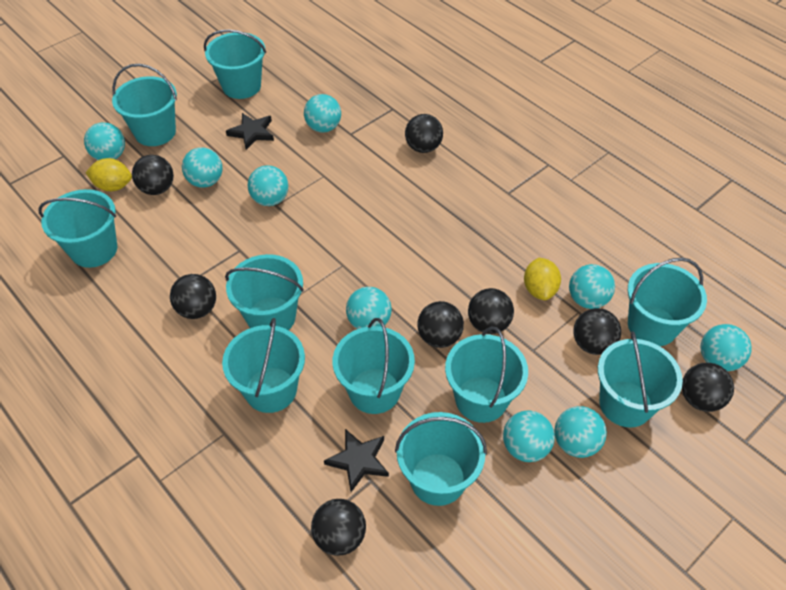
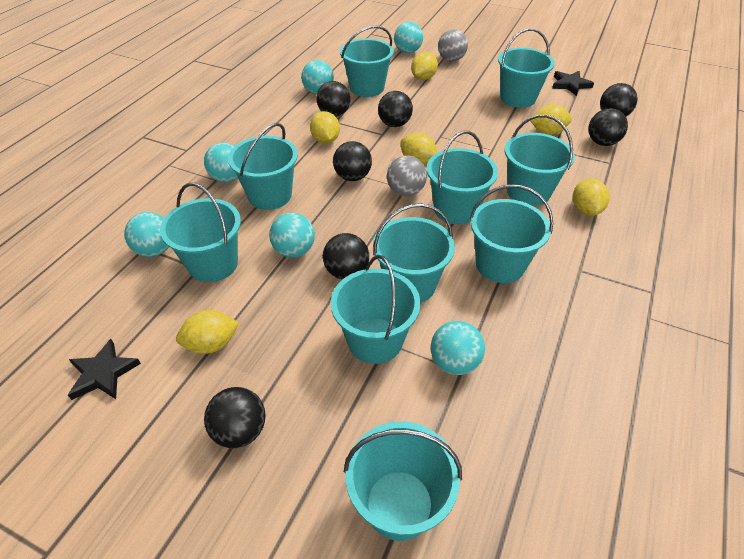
black ball: [132,155,174,195] [170,274,216,319] [311,499,366,556] [405,114,443,153] [417,301,464,348] [468,288,514,334] [573,308,621,355] [682,363,734,412] = 8 -> [204,387,266,448] [316,81,350,117] [323,233,369,280] [333,141,372,181] [378,91,413,127] [588,108,628,146] [600,83,638,116] = 7
grey ball: none = 0 -> [387,156,427,197] [438,29,468,62] = 2
turquoise ball: [84,122,125,160] [182,147,223,188] [248,165,288,206] [304,94,341,132] [346,287,392,329] [503,410,555,462] [555,406,607,458] [569,264,615,309] [701,324,752,371] = 9 -> [124,212,169,257] [204,143,238,182] [269,213,315,258] [301,60,334,94] [394,22,423,53] [431,321,485,375] = 6
yellow lemon: [86,158,132,192] [524,258,561,300] = 2 -> [176,310,239,354] [310,111,340,144] [400,132,438,165] [411,52,438,80] [530,104,572,135] [573,178,610,216] = 6

